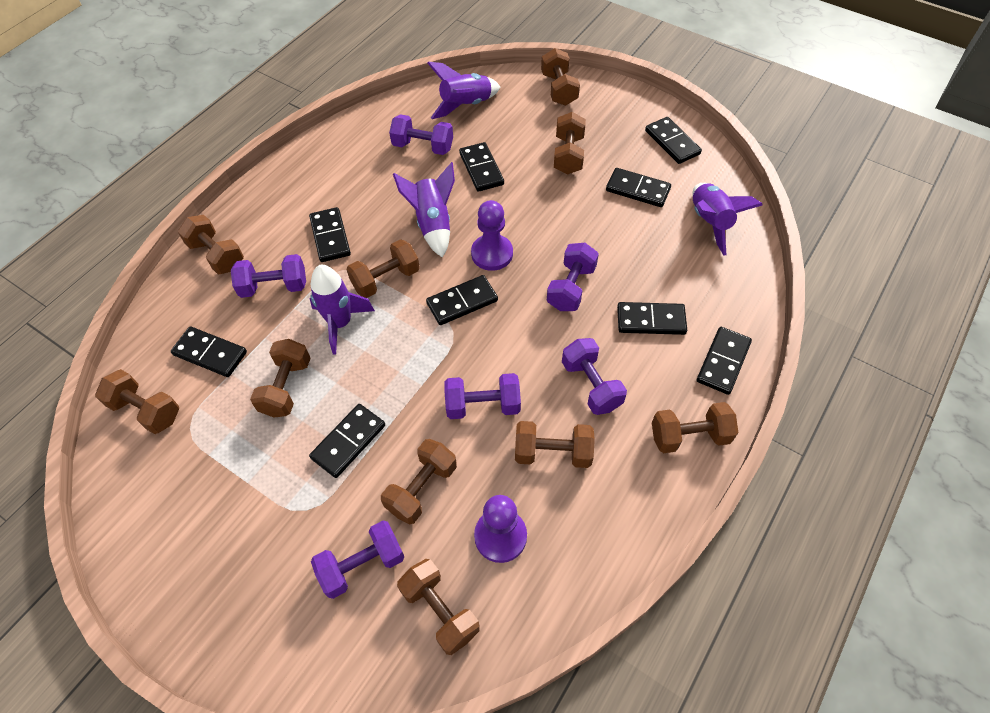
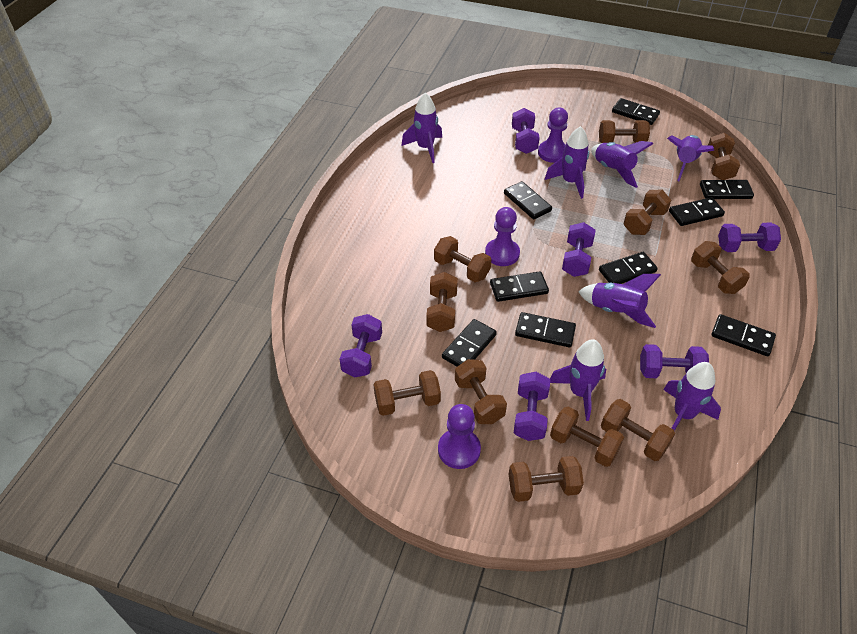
brown dumbbell: [95,369,179,434] [178,215,244,274] [250,339,311,418] [346,239,420,298] [381,439,457,524] [397,559,480,655] [515,421,595,468] [541,48,580,106] [554,112,586,175] [652,402,738,453] = 10 -> [373,370,441,416] [426,272,458,332] [434,236,491,282] [455,359,507,424] [509,456,584,502] [550,407,624,467] [599,120,650,143] [601,399,675,461] [623,190,671,235] [691,241,750,294] [708,133,740,180] = 11
purple pawn: [471,200,513,271] [474,495,527,563] = 2 -> [438,404,481,469] [485,207,520,266] [538,108,568,163] = 3
purple rocket: [310,265,375,355] [393,162,455,258] [428,62,500,119] [693,183,763,255] = 4 -> [401,93,442,163] [545,126,589,199] [550,339,606,421] [578,274,661,328] [591,141,653,188] [663,362,721,431] [667,135,714,181] = 7

